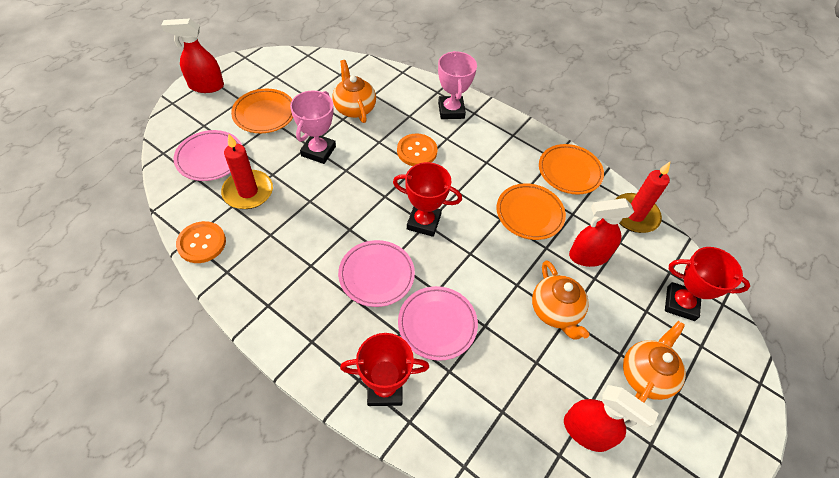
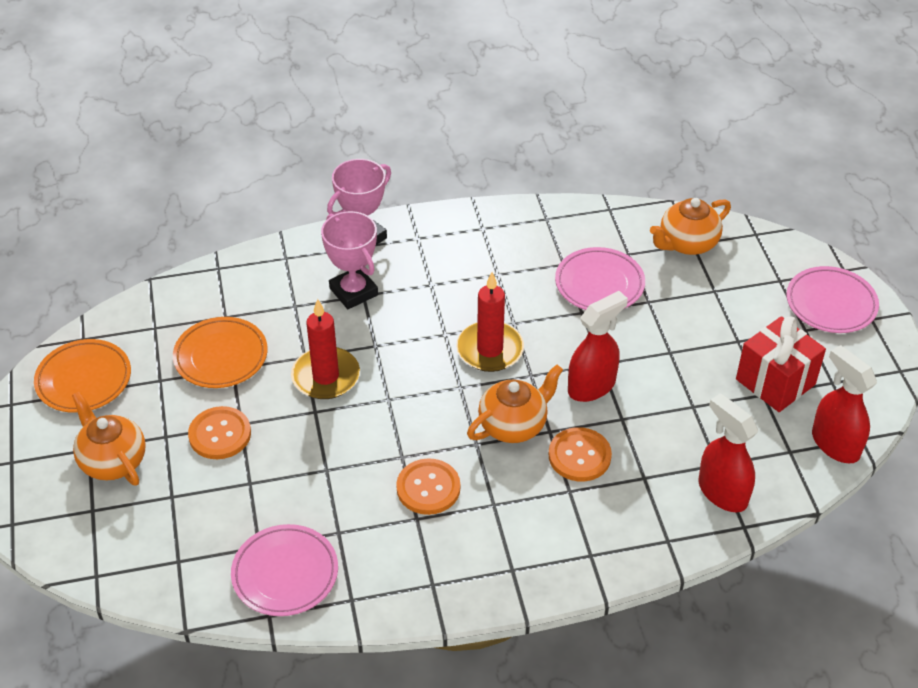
orange button: [176,221,226,263] [397,133,438,166] = 2 -> [188,406,251,459] [396,458,460,515] [549,427,612,481] = 3
orange plate: [231,89,293,133] [496,183,566,240] [539,144,604,195] = 3 -> [34,339,131,413] [173,317,268,388] = 2
red gift: none = 0 -> [736,316,826,412] = 1
red trophy: [340,333,429,406] [393,162,462,237] [665,247,750,321] = 3 -> none = 0

